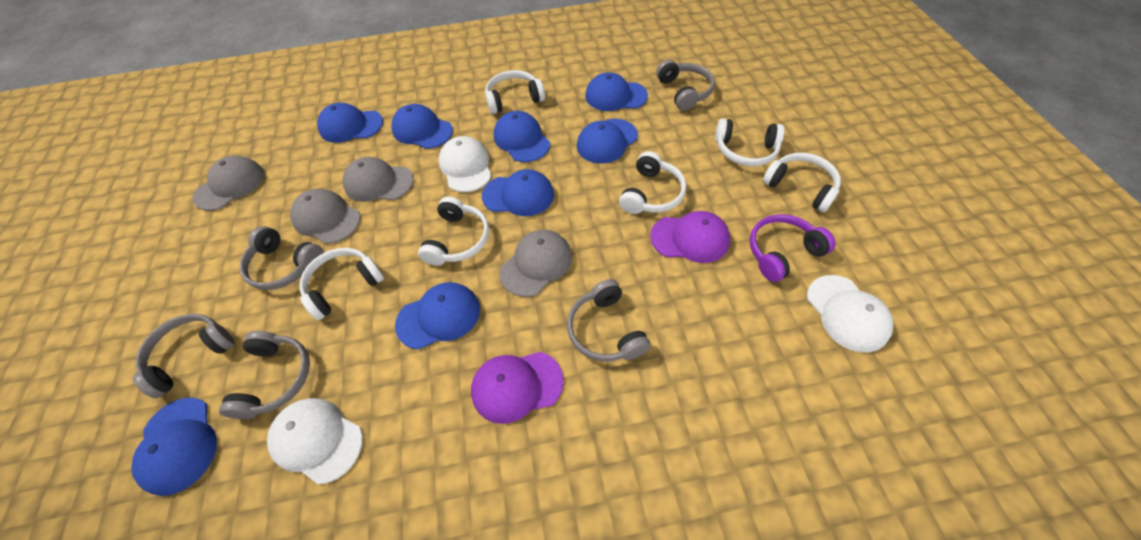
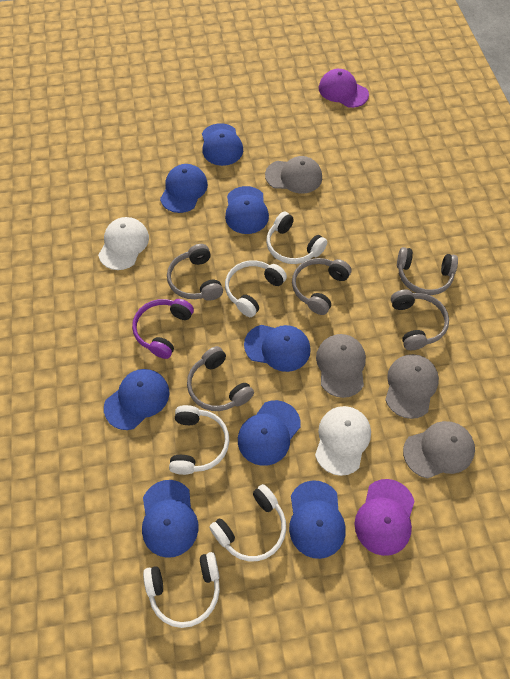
white cap: [267,398,363,484] [439,136,491,192] [807,275,894,353] = 3 -> [98,217,149,270] [315,406,371,476] = 2
white headphones: [300,248,384,320] [418,196,489,266] [485,70,545,114] [619,151,686,214] [715,118,785,166] [763,153,841,212] = 6 -> [143,552,220,628] [169,405,229,475] [209,484,286,561] [225,260,287,317] [266,211,327,264] = 5

